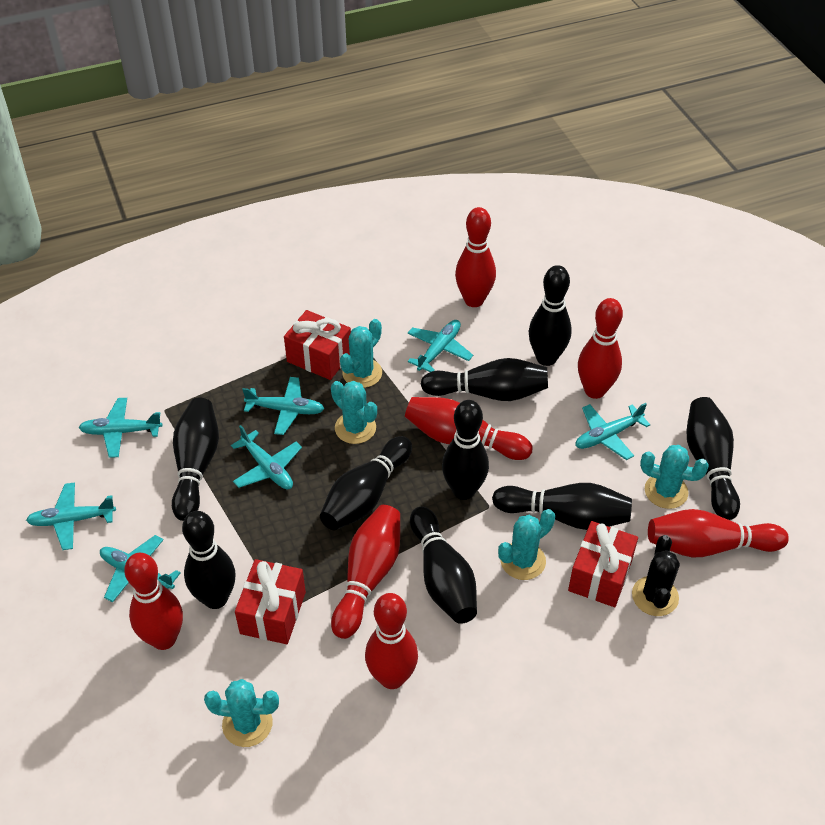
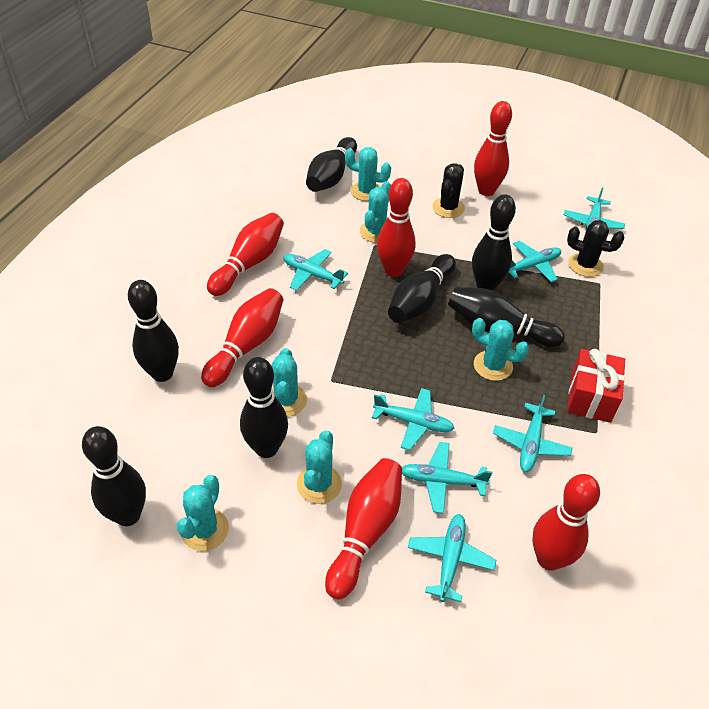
black bowling pin: [172,397,219,521] [182,511,235,609] [320,436,412,530] [410,506,477,624] [421,358,548,401] [442,400,489,500] [492,483,632,530] [529,265,572,366] [686,397,740,520] = 9 -> [82,426,146,526] [128,280,179,382] [240,357,288,458] [306,137,357,192] [388,254,456,323] [448,287,565,347] [472,194,516,291] = 7
black cactus: [632,535,680,616] = 1 -> [432,163,465,218] [567,220,624,277] = 2
red bowling pin: [124,553,183,650] [331,505,400,639] [365,593,418,689] [405,397,533,460] [455,207,496,307] [578,298,623,399] [648,509,789,558] = 7 -> [201,288,283,387] [207,213,284,296] [325,458,402,600] [377,178,415,277] [474,101,512,196] [532,474,600,571] = 6
red gift: [235,559,306,644] [284,310,351,380] [568,521,638,607] = 3 -> [567,349,625,423] = 1
turquoise cactus: [204,679,279,747] [331,381,377,444] [340,319,382,388] [498,509,555,580] [640,445,709,509] = 5 -> [177,475,229,551] [271,348,307,417] [297,431,342,504] [345,147,391,201] [360,181,391,243] [472,318,529,381] = 6

